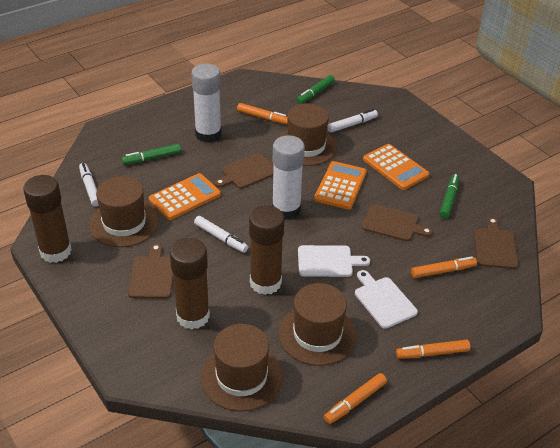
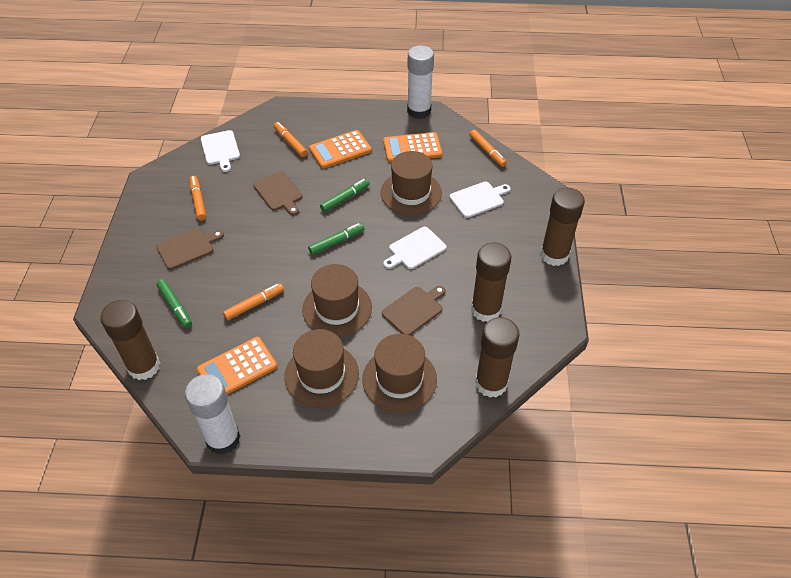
brown cutting board: [128,243,173,299] [214,153,274,189] [362,204,433,241] [474,217,519,269] = 4 -> [156,228,224,270] [253,171,302,215] [382,286,446,335] = 3
brown glue stick: [23,175,72,263] [170,238,210,330] [249,205,285,295] = 3 -> [100,300,160,380] [471,242,511,322] [475,317,519,397] [540,188,585,266] = 4
white cutting board: [298,245,370,277] [355,270,418,329] = 2 -> [201,130,240,172] [383,227,446,269] [449,182,511,218] = 3
white marker: [79,163,99,207] [194,216,248,253] [327,109,378,132] = 3 -> none = 0

